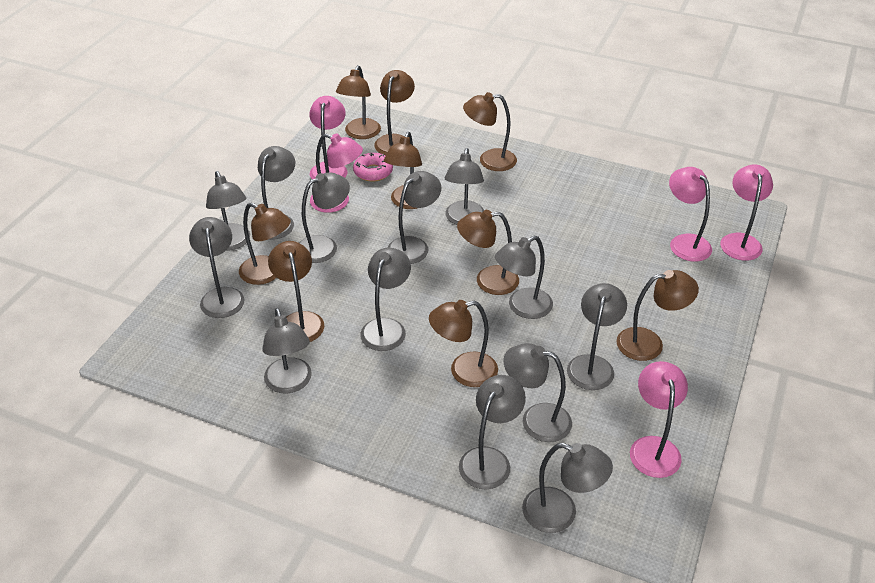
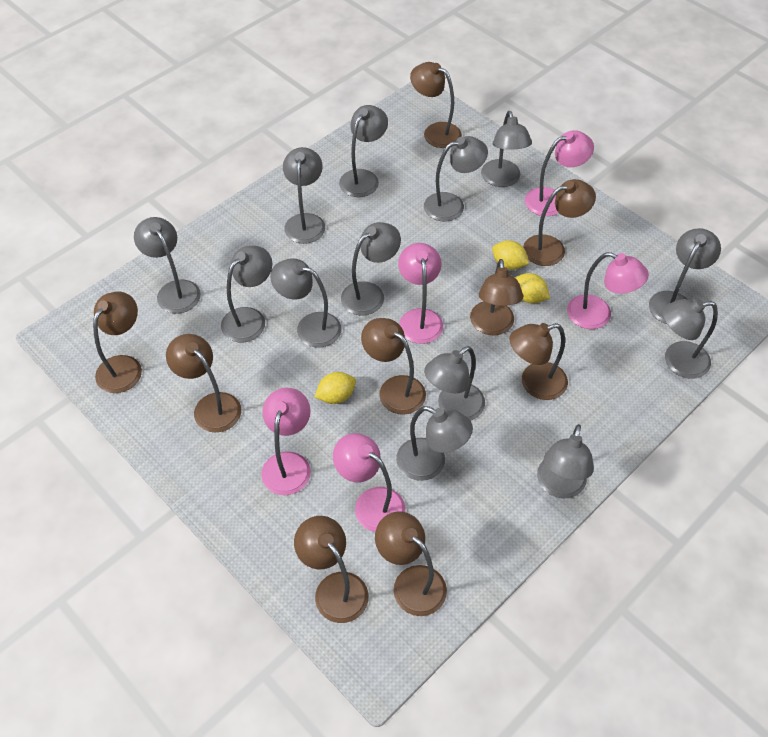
pink donut: [353,153,393,182] = 1 -> none = 0
yellow lemon: none = 0 -> [315,372,356,404] [492,240,529,270] [515,273,550,303] = 3

